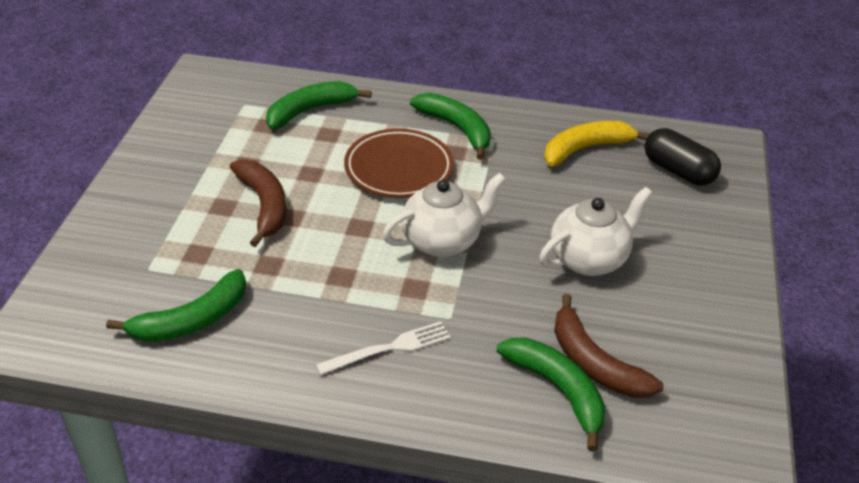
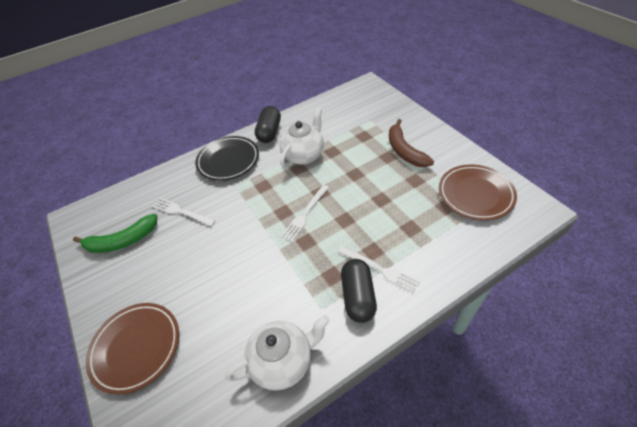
black capsule: [645,128,721,185] = 1 -> [255,106,281,143] [341,259,377,323] = 2
black plate: none = 0 -> [195,136,259,181] = 1
brown banana: [230,160,286,247] [554,294,664,398] = 2 -> [389,119,434,167] = 1
brown plate: [344,129,454,198] = 1 -> [86,303,179,395] [439,164,517,220] = 2
green banana: [106,269,246,342] [266,81,372,129] [410,93,491,160] [497,338,605,452] = 4 -> [73,214,157,253] = 1
white fork: [316,321,451,375] = 1 -> [152,198,216,226] [281,185,329,242] [338,246,420,293] = 3
yellow banana: [544,121,650,166] = 1 -> none = 0

